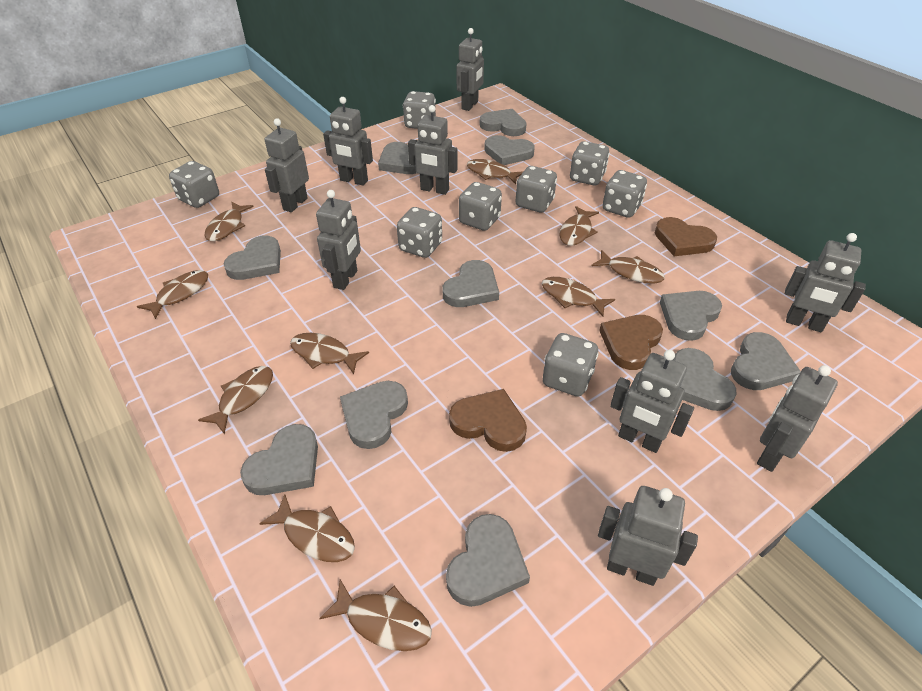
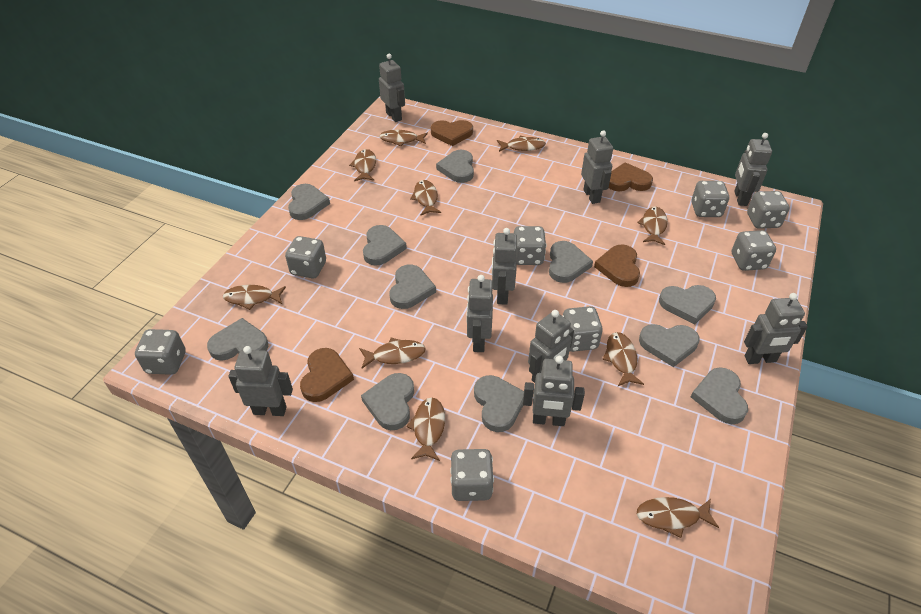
brown heart: [449,389,527,452] [599,315,663,370] [655,217,717,256] = 3 -> [300,348,354,402] [431,120,473,146] [594,244,640,287] [609,162,653,191] = 4

